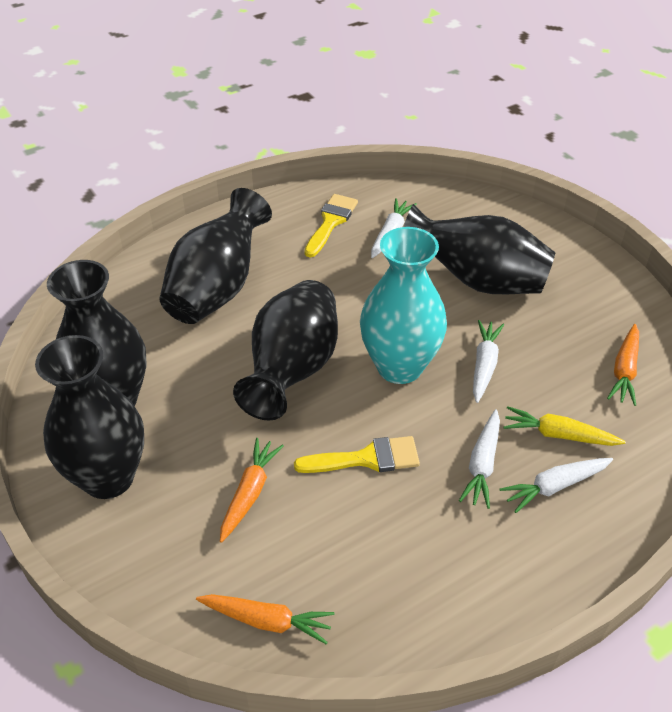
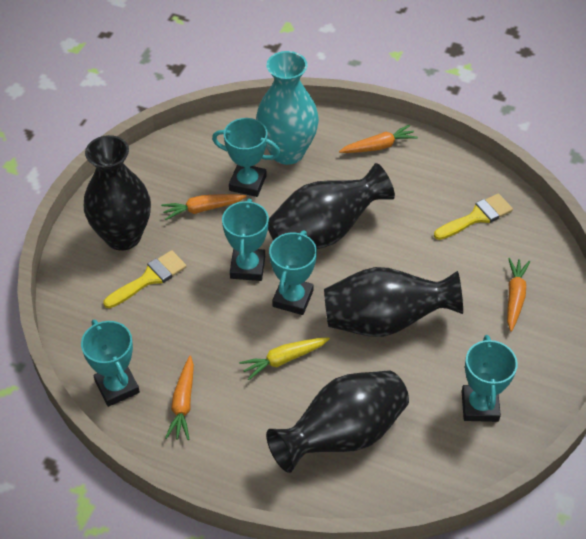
black vase: [35,335,144,499] [47,260,147,406] [160,188,272,324] [233,280,338,421] [404,204,555,294] = 5 -> [84,135,151,251] [266,370,409,473] [268,163,395,249] [324,267,463,337] = 4
orange carrot: [196,594,334,645] [220,438,284,543] [607,324,639,406] = 3 -> [161,194,246,220] [165,356,194,440] [339,125,418,153] [507,258,530,332] = 4
turquoise trophy: none = 0 -> [81,320,140,407] [212,118,280,197] [222,199,269,281] [269,231,317,315] [462,335,518,422] = 5
white carrot: [371,198,417,258] [459,409,500,509] [473,320,504,403] [500,458,613,513] = 4 -> none = 0

